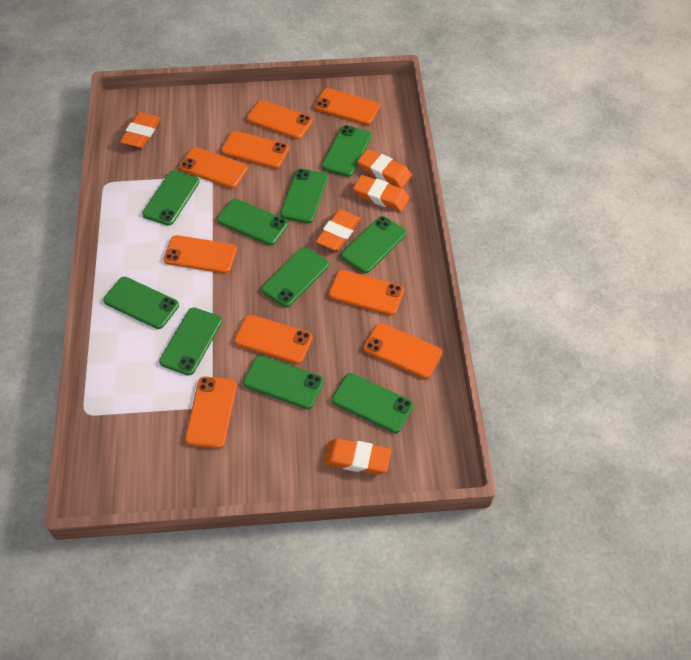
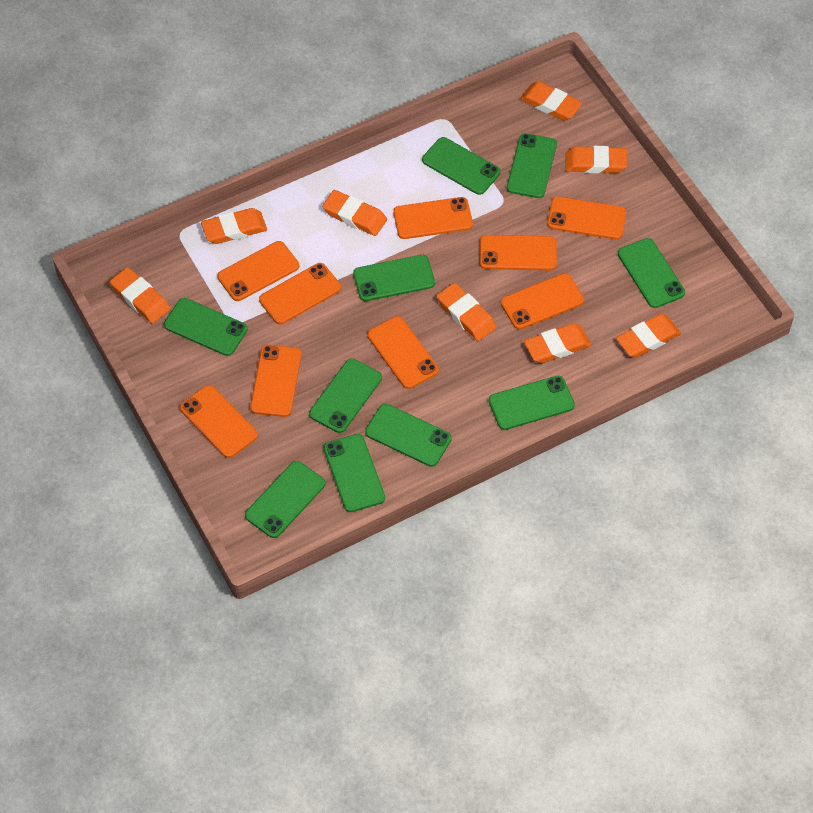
orange eraser: [120,112,161,148] [316,209,361,251] [324,438,391,475] [353,175,409,212] [357,149,412,188] = 5 -> [110,267,170,324] [201,208,267,244] [322,190,387,236] [437,283,496,341] [520,81,582,121] [524,323,591,363] [565,146,627,174] [616,314,681,358] = 8

